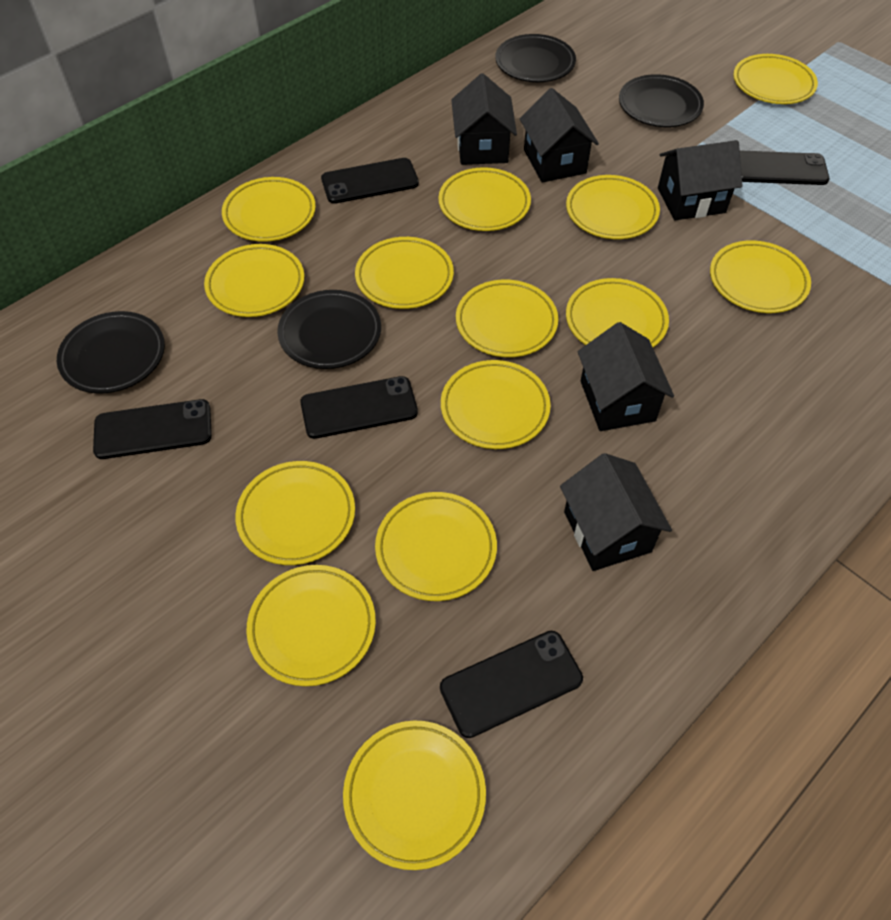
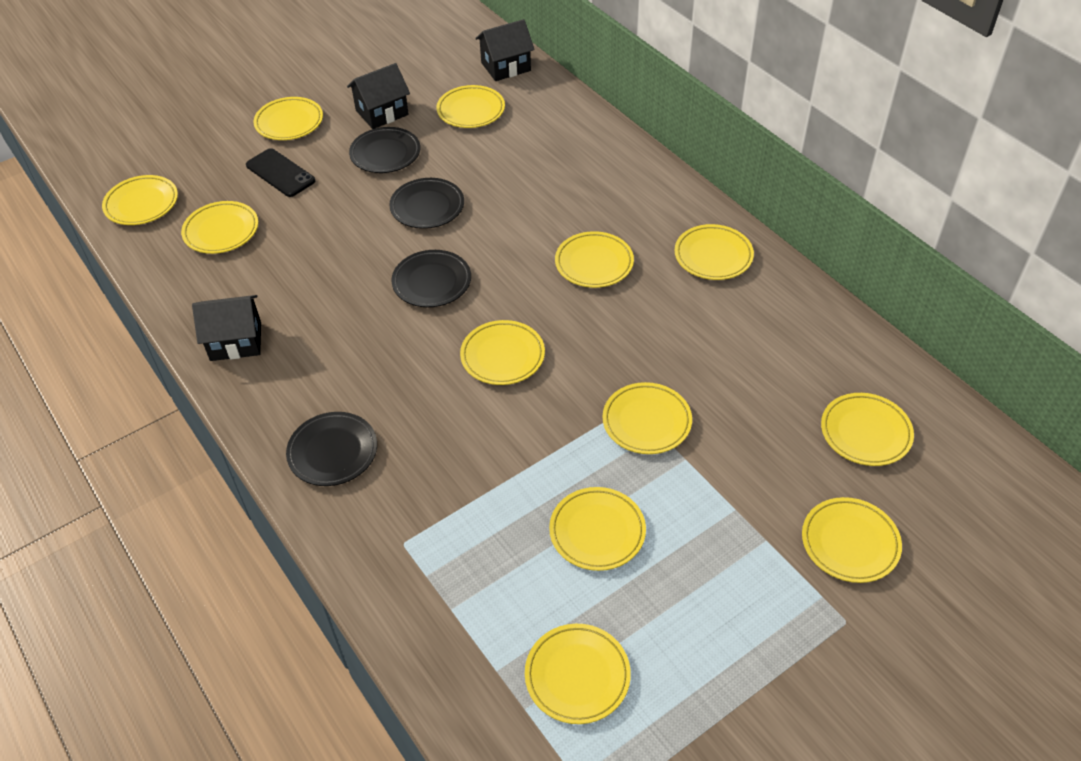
black house: [451,73,517,165] [520,88,599,183] [560,453,672,571] [578,322,674,431] [658,140,743,220] = 5 -> [192,295,261,361] [347,63,410,129] [475,19,535,81] = 3
black phone: [93,399,212,459] [300,376,418,439] [321,158,419,204] [440,631,583,738] [740,151,829,185] = 5 -> [246,148,315,197] = 1
yellow plate: [204,244,304,317] [222,177,316,242] [236,461,355,565] [246,565,376,686] [343,721,486,870] [355,237,454,309] [375,492,497,601] [438,167,531,231] [441,360,551,449] [456,280,558,357] [566,175,660,239] [566,278,669,347] [710,240,811,313] [733,54,818,104] = 14 -> [102,175,178,225] [181,201,258,254] [253,97,323,140] [436,85,505,128] [460,320,545,385] [525,624,631,724] [549,487,646,571] [555,231,634,288] [602,382,692,454] [675,224,754,280] [802,497,902,583] [821,393,914,466] = 12

